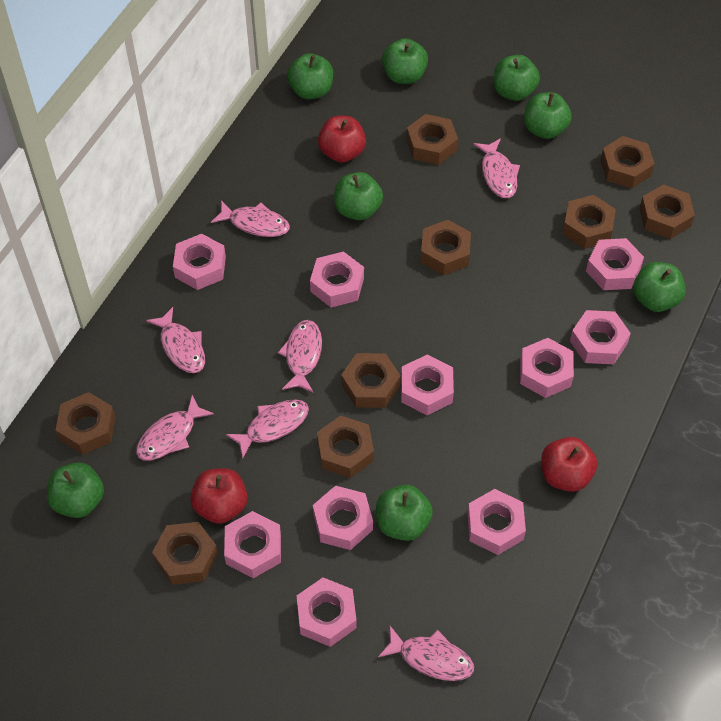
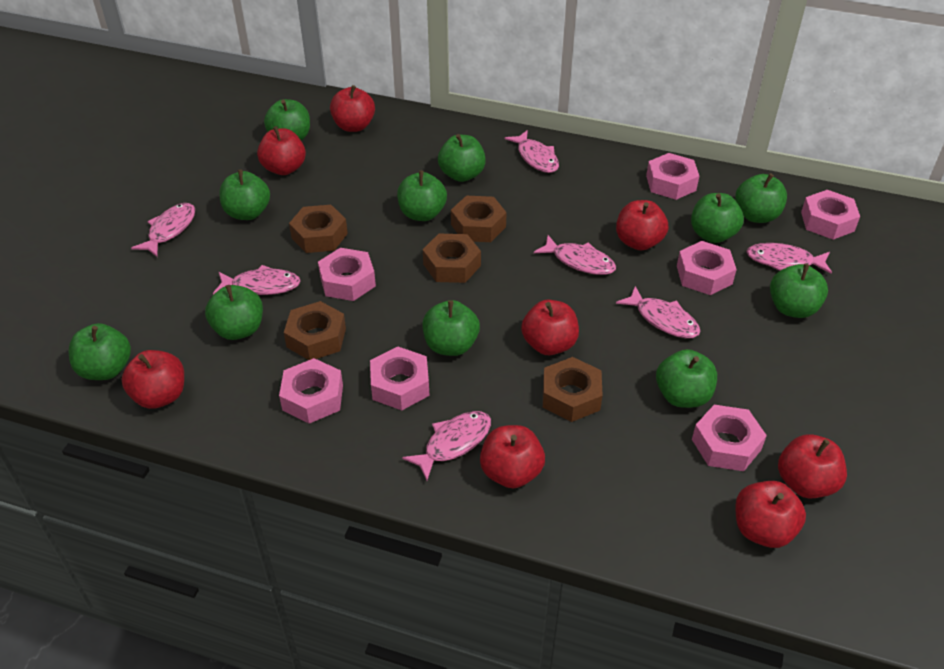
brown nut: [56,392,115,455] [152,522,218,585] [317,415,374,478] [341,353,401,408] [406,114,458,165] [421,220,471,275] [563,195,616,249] [600,136,655,188] [639,184,695,239] = 9 -> [284,301,346,360] [289,205,348,253] [423,234,481,283] [451,196,507,242] [543,357,603,422] = 5
green apple: [47,462,104,518] [287,53,333,99] [334,172,383,220] [376,485,433,541] [382,38,428,84] [493,55,540,101] [524,92,572,139] [633,262,686,312] = 8 -> [69,323,131,380] [205,285,263,340] [219,170,270,220] [264,99,310,141] [397,170,447,221] [422,300,480,356] [438,134,486,182] [656,349,717,408] [691,193,744,243] [735,173,787,223] [770,264,828,318] = 11
pink nut: [173,234,226,290] [224,511,281,578] [297,578,357,647] [310,252,364,308] [313,486,373,550] [401,354,454,415] [467,489,526,555] [520,338,574,398] [570,310,631,364] [586,238,644,290] = 10 -> [279,358,343,424] [318,248,376,301] [370,347,430,410] [646,153,699,200] [677,241,737,295] [692,405,767,471] [801,190,860,240] = 7
red apple: [190,468,248,524] [318,116,366,162] [541,437,598,492] = 3 -> [122,350,184,409] [257,126,306,175] [330,85,375,132] [480,425,545,488] [521,300,579,355] [616,200,668,250] [735,481,806,548] [778,435,847,499] = 8

